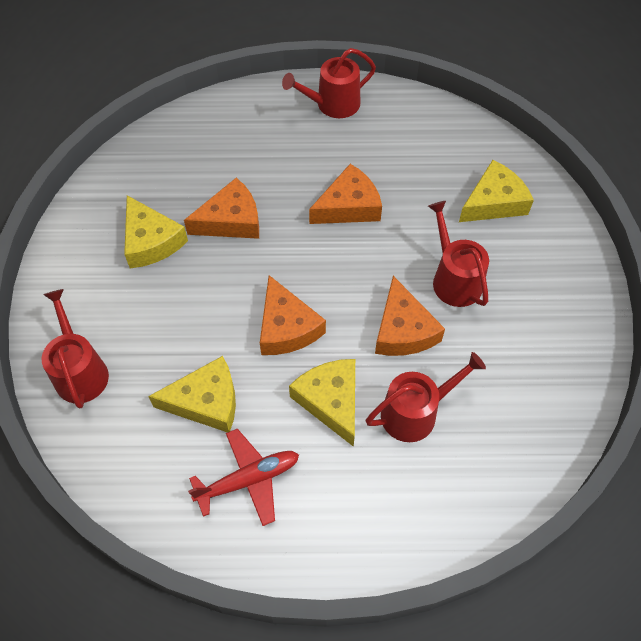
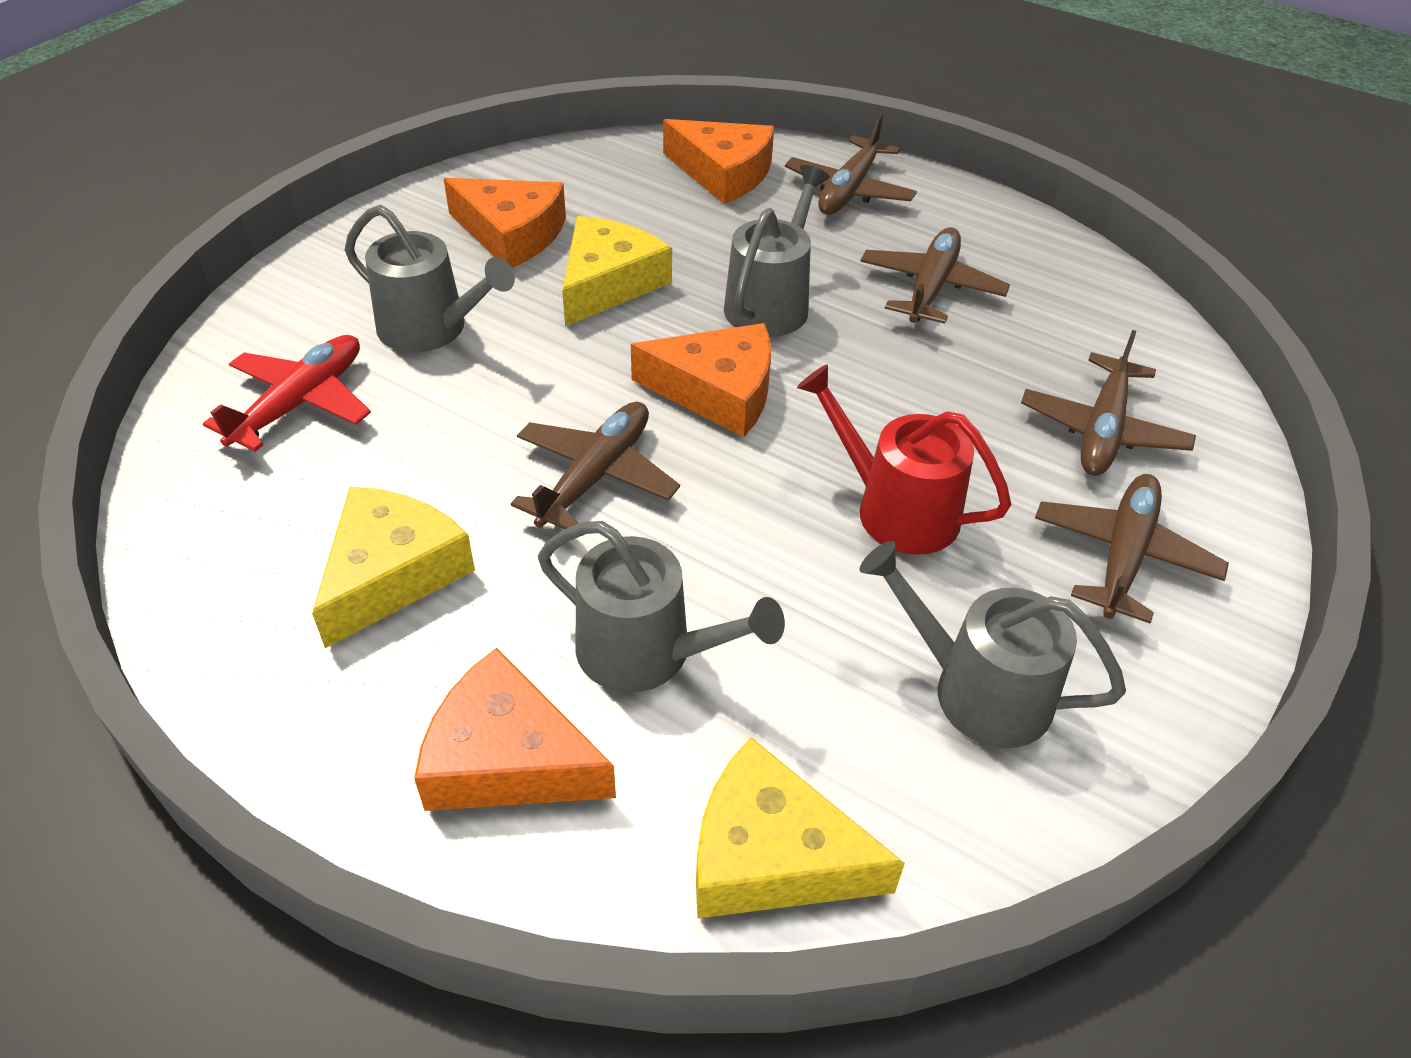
brown plane: none = 0 -> [511,402,680,529] [785,114,917,215] [860,227,1010,324] [1021,330,1196,476] [1035,474,1229,623] = 5
grey watering can: none = 0 -> [345,205,515,352] [538,521,785,693] [724,165,830,337] [859,541,1126,748] = 4
red watering can: [42,289,109,408] [282,48,376,118] [366,352,486,442] [428,201,489,307] = 4 -> [797,364,1012,555] = 1
yellow cheese: [124,195,188,268] [148,356,236,433] [289,359,355,447] [459,160,534,222] = 4 -> [312,486,475,648] [562,216,672,326] [696,737,905,918] = 3

